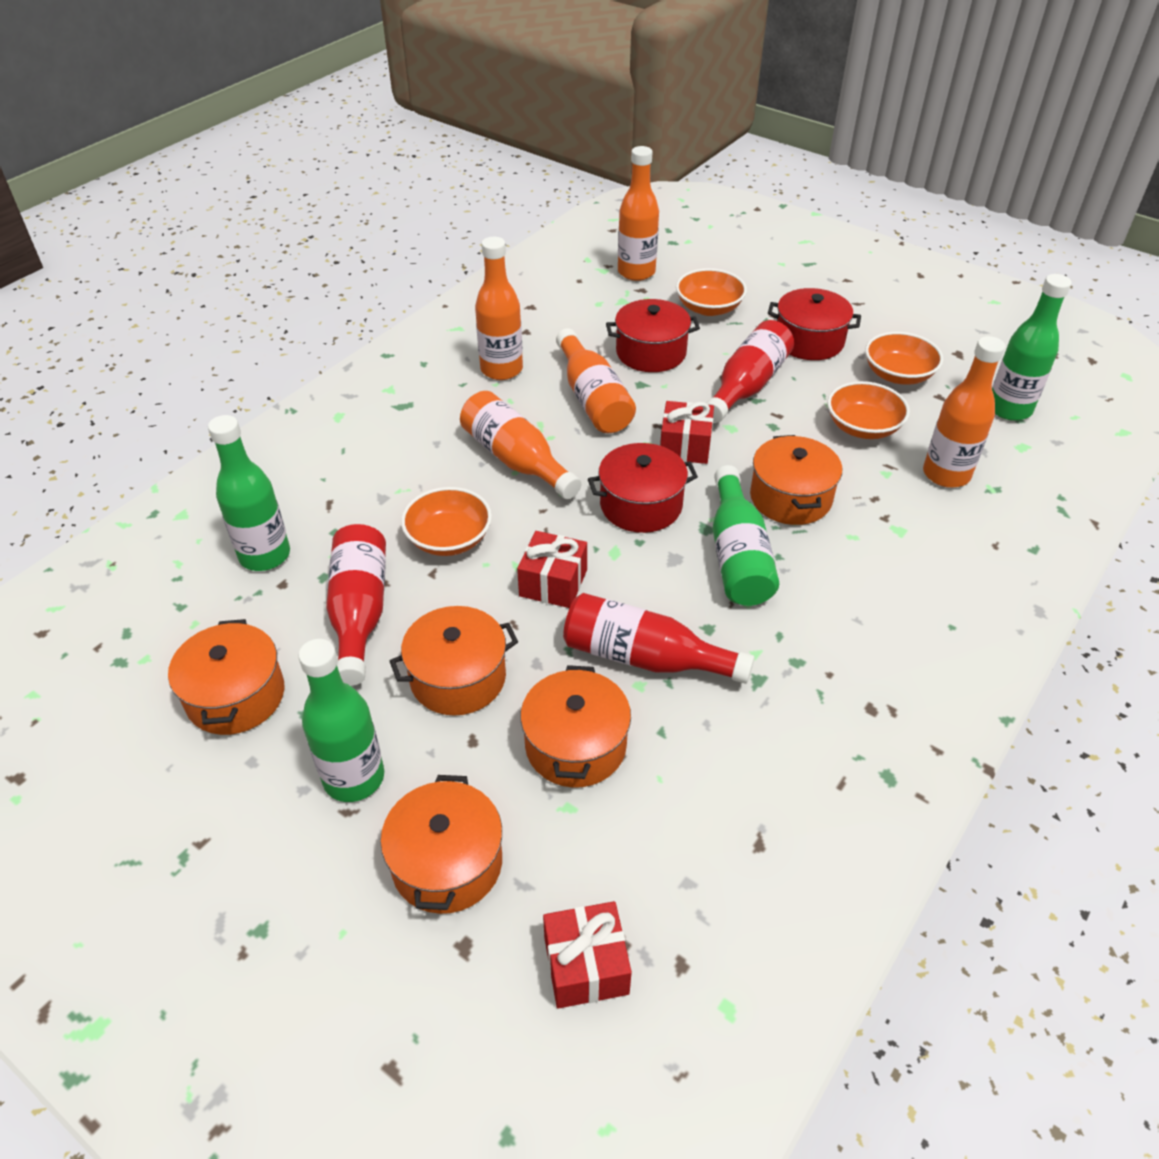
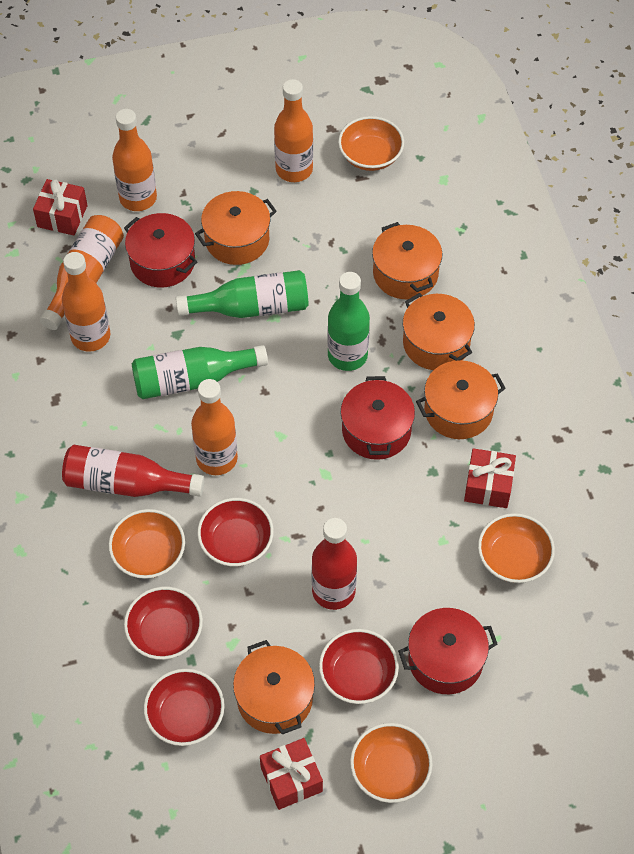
green bottle: [208,415,290,571] [298,639,384,802] [713,465,779,606] [992,274,1072,421] = 4 -> [132,345,268,399] [176,270,309,318] [327,272,370,371] = 3
red bottle: [326,524,386,686] [563,593,755,684] [706,320,794,423] = 3 -> [62,445,205,497] [311,518,357,610] = 2
red bowl: none = 0 -> [124,587,203,660] [144,669,225,746] [197,498,274,567] [319,629,399,704] = 4

